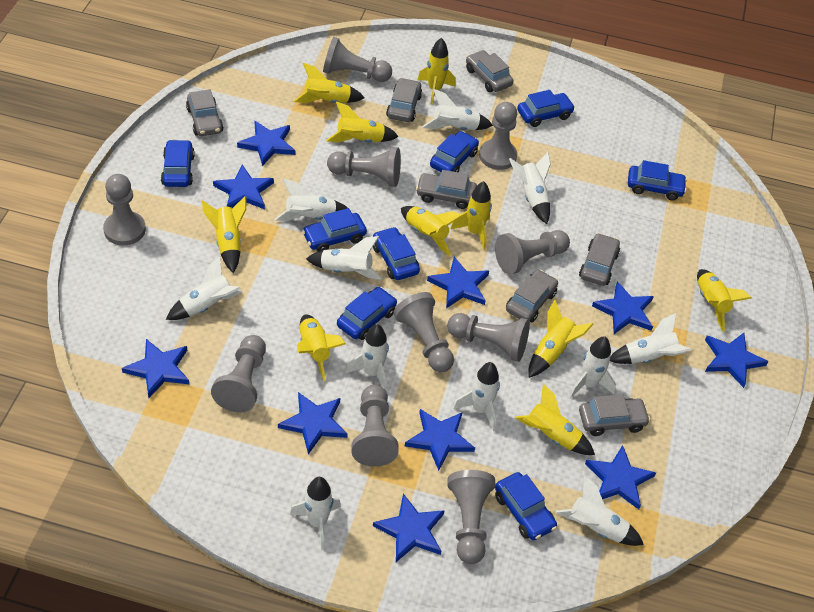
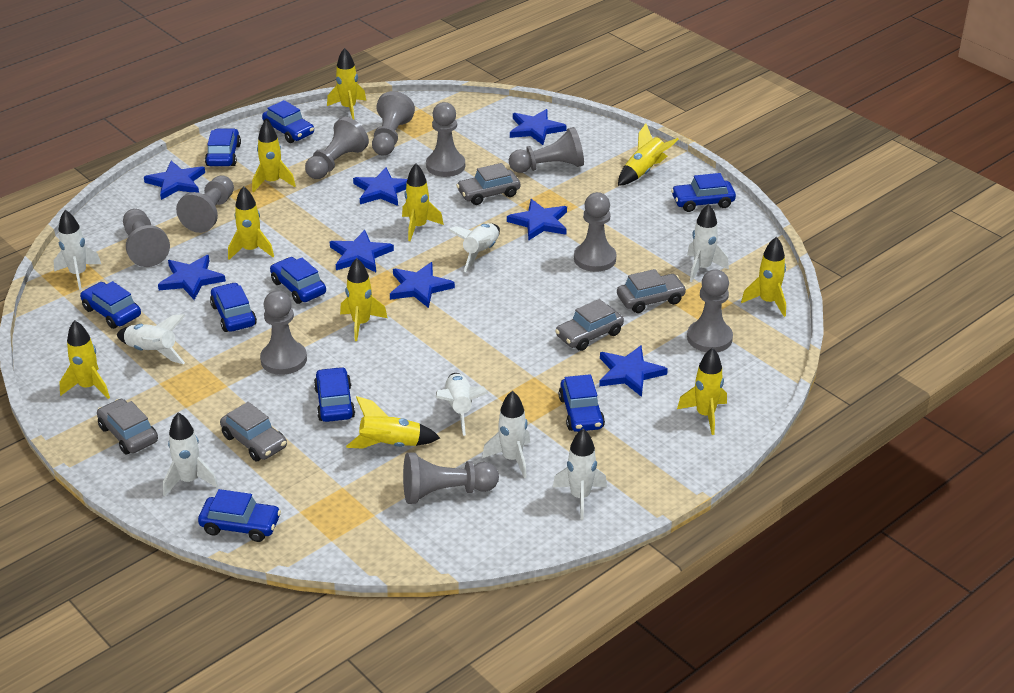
blue car: [161,140,195,187] [302,208,367,252] [337,287,397,340] [373,227,420,280] [430,131,479,172] [495,472,557,540] [517,90,575,127] [628,160,687,201] = 8 -> [80,281,141,329] [198,489,281,542] [205,128,241,166] [210,282,257,332] [262,100,314,143] [270,257,326,304] [314,367,355,422] [559,374,605,432] [671,173,736,212] = 9
blue star: [122,339,189,398] [213,165,274,209] [237,121,296,166] [278,392,348,454] [373,493,445,562] [405,409,475,471] [427,257,489,308] [585,445,656,510] [592,281,654,334] [705,333,769,388] = 10 -> [144,161,205,200] [158,255,226,300] [330,230,394,272] [353,167,407,206] [390,262,455,308] [507,199,567,241] [510,109,567,145] [599,345,668,397] = 8
grey car: [186,89,224,136] [386,78,422,122] [416,170,477,209] [466,50,513,92] [506,269,558,322] [579,233,620,286] [579,394,650,436] = 7 -> [97,399,158,454] [220,402,287,461] [456,163,520,205] [555,299,624,351] [617,269,687,313] = 5
white rocket: [166,256,243,320] [275,179,347,221] [290,477,341,549] [306,236,382,280] [346,324,389,393] [422,89,493,130] [453,362,500,431] [509,152,551,224] [556,475,644,546] [569,336,616,398] [610,313,691,364] = 11 -> [53,210,101,290] [117,314,186,364] [163,413,218,496] [436,373,488,436] [448,223,500,272] [482,391,530,478] [552,429,607,519] [687,204,729,282] = 8

